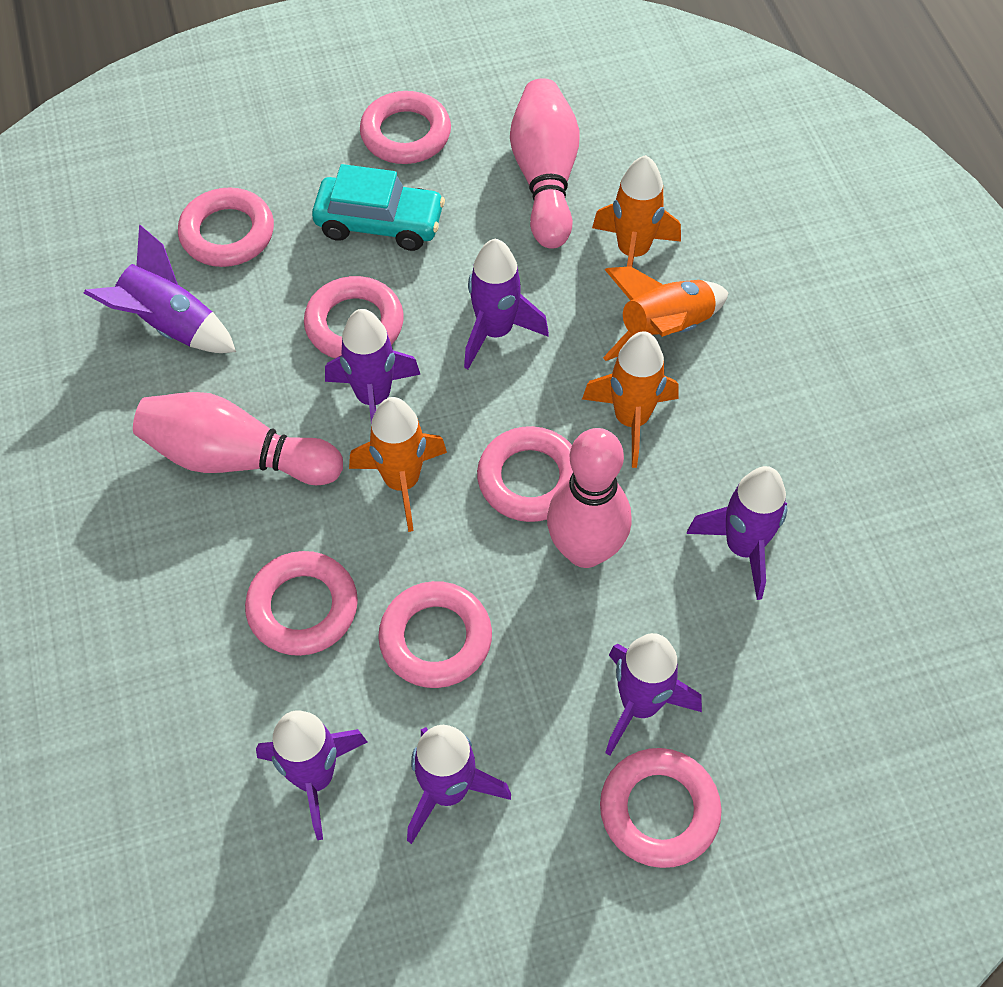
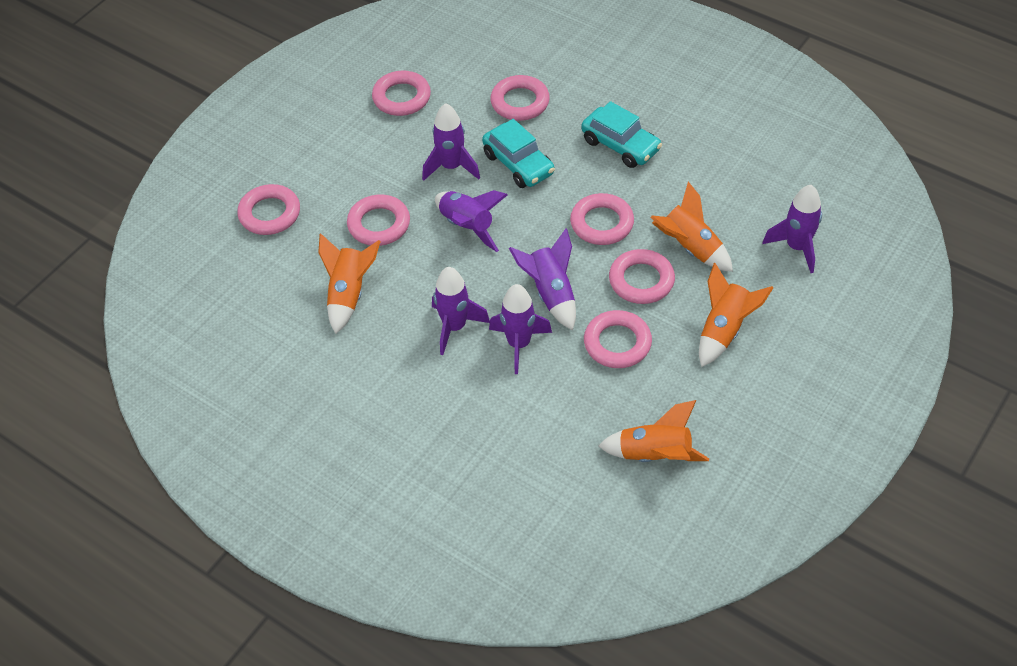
pink bowling pin: [133,392,343,485] [510,78,580,249] [547,428,632,568] = 3 -> none = 0
purple rocket: [84,225,236,353] [256,710,367,840] [325,309,421,422] [407,725,511,844] [464,239,549,369] [605,633,702,756] [686,466,787,600] = 7 -> [422,103,480,181] [432,267,490,355] [435,190,508,252] [489,284,552,374] [509,228,576,330] [762,185,822,273] = 6
turquoise car: [312,164,445,251] = 1 -> [482,119,555,188] [581,101,662,168] = 2

